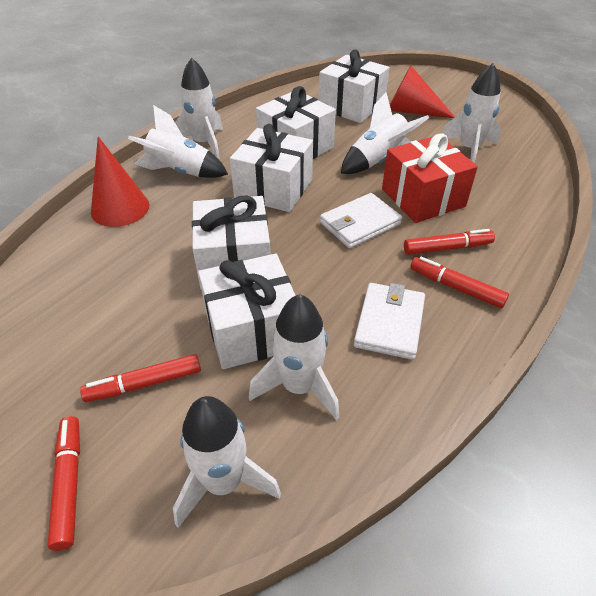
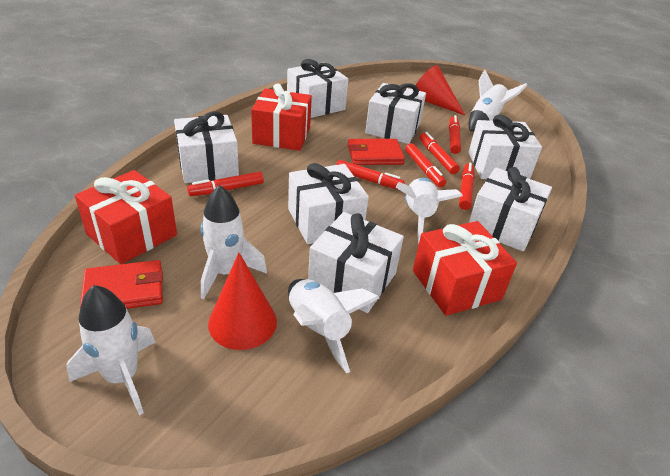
red gift: [382,133,478,223] = 1 -> [75,170,177,264] [251,83,312,151] [413,221,517,316] = 3
red marker: [47,416,80,551] [80,354,201,402] [404,229,495,255] [410,257,509,308] = 4 -> [187,172,264,196] [336,160,405,190] [405,143,446,187] [419,132,460,174] [449,115,461,154] [459,163,475,210] = 6
red wallet: none = 0 -> [80,260,163,309] [348,139,405,165] = 2
white gift: [192,196,271,289] [198,253,296,369] [230,124,313,212] [256,86,336,159] [319,49,390,123] = 5 -> [174,111,239,183] [287,59,348,118] [288,163,369,244] [308,212,404,313] [365,83,426,144] [468,114,542,179] [469,167,552,252] = 7
white rocket: [128,105,228,178] [173,396,281,528] [175,57,223,159] [249,294,339,420] [341,92,429,174] [442,63,501,163] = 6 -> [66,285,156,415] [201,185,267,299] [288,279,380,373] [395,178,463,244] [468,70,527,132] = 5
white wallet: [320,193,402,248] [354,283,425,360] = 2 -> none = 0

